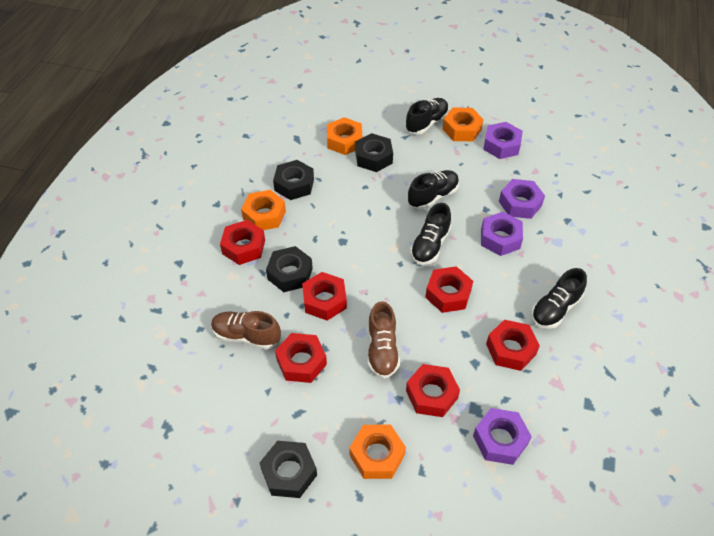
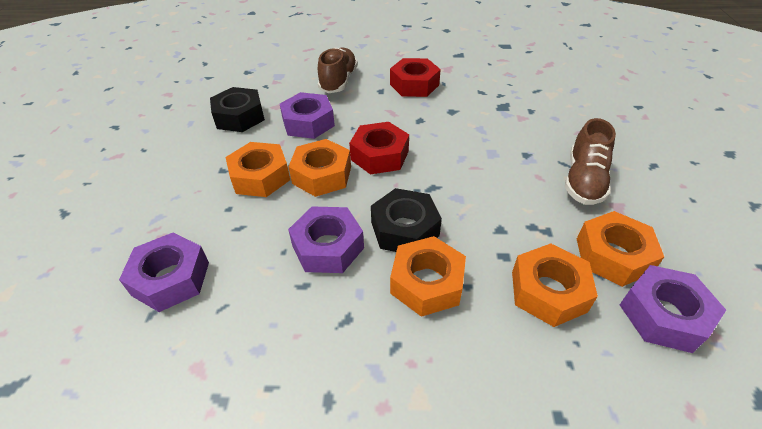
black nut: [260,441,317,498] [266,246,313,292] [273,160,314,200] [355,133,393,172] = 4 -> [210,87,265,132] [371,188,442,252] = 2
black shoe: [405,98,449,134] [408,170,459,209] [410,203,451,265] [531,268,587,329] = 4 -> none = 0
orange nut: [241,190,286,230] [327,117,362,155] [349,424,406,479] [443,108,484,141] = 4 -> [226,142,290,197] [289,139,351,197] [390,236,466,317] [512,243,598,327] [577,211,664,287] = 5
red nut: [220,220,265,265] [275,333,327,383] [302,272,347,321] [406,364,460,417] [425,266,473,313] [486,320,540,371] = 6 -> [349,122,409,174] [390,58,441,97] = 2

